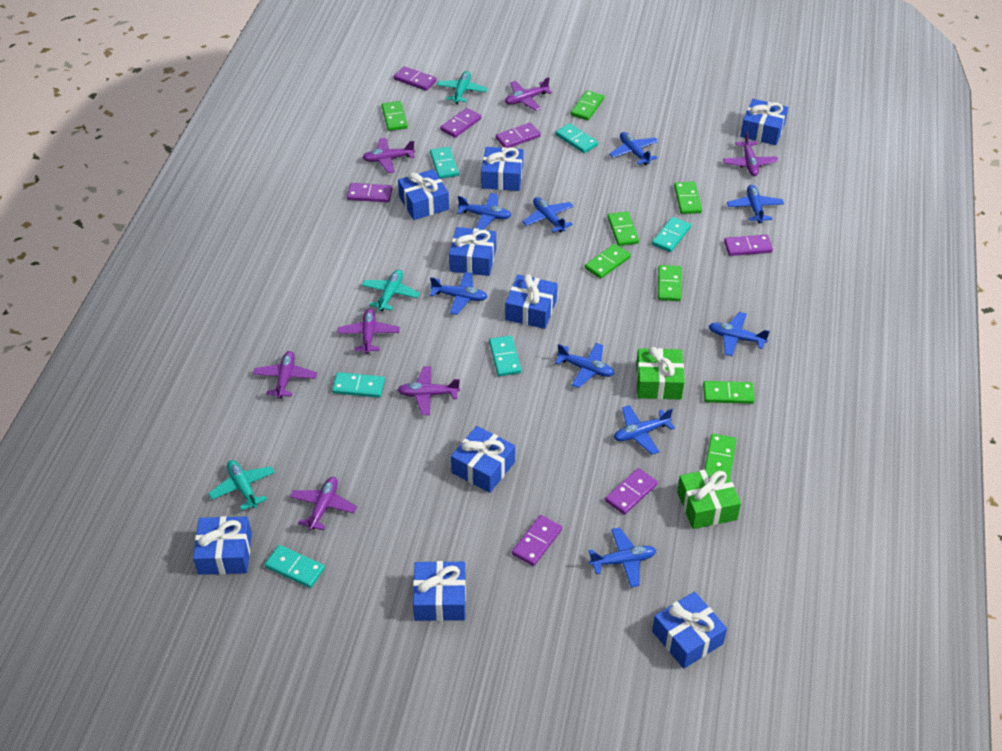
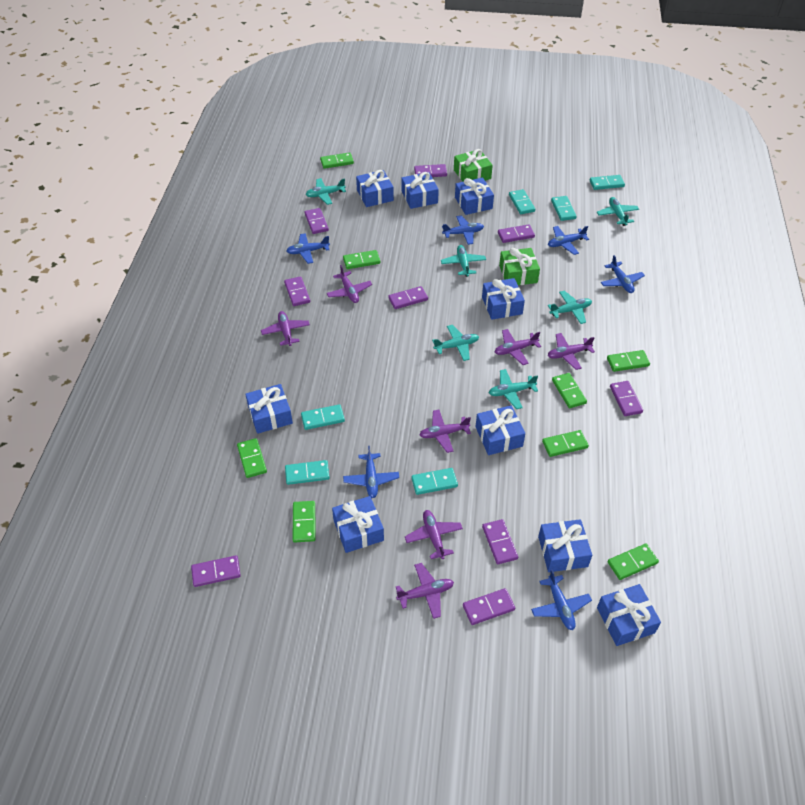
blue plane: [430,272,487,315] [457,193,512,230] [522,197,574,233] [555,343,614,388] [589,527,656,587] [609,132,659,165] [614,405,675,455] [709,312,770,356] [727,185,784,224] = 9 -> [286,233,330,264] [343,446,399,498] [442,215,484,245] [531,570,592,630] [548,226,589,255] [601,255,645,293] = 6
purple domino: [347,183,393,202] [394,66,437,91] [440,108,481,138] [496,123,541,148] [512,515,562,566] [605,468,658,515] [724,235,773,256] = 7 -> [191,555,241,587] [284,276,310,306] [305,208,329,234] [388,286,428,309] [414,164,447,177] [463,588,515,625] [482,519,518,564] [498,224,535,243] [610,381,643,416] = 9
turquoise plane: [208,460,275,510] [362,269,420,311] [437,71,488,104] = 3 -> [305,178,346,205] [432,325,479,361] [441,245,486,277] [489,369,538,409] [548,291,592,324] [597,197,639,226] = 6

